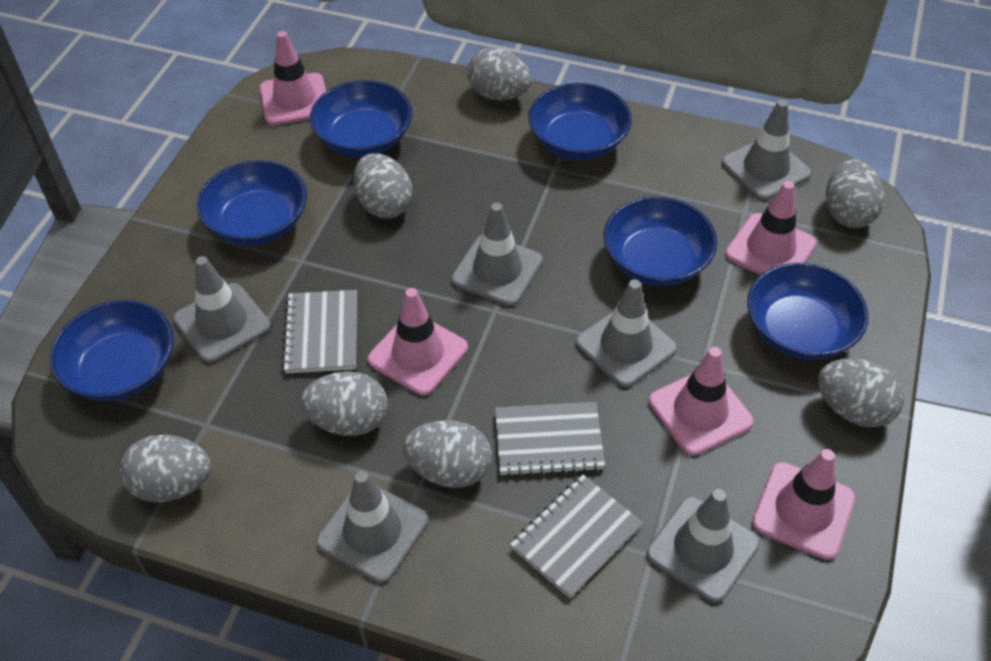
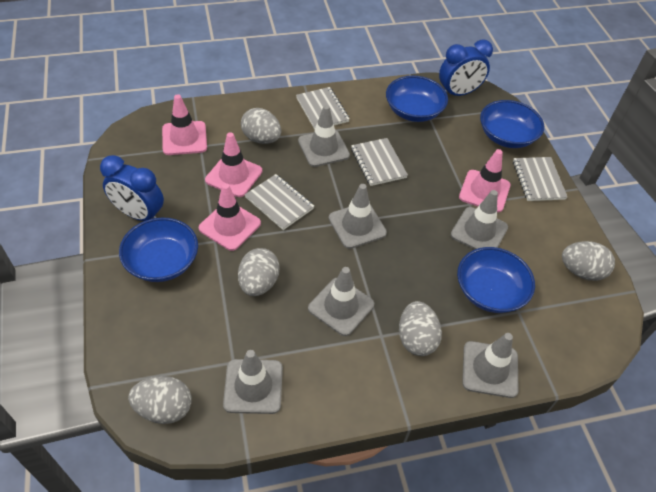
blue bowl: [49,300,174,401] [197,160,307,246] [310,80,413,157] [528,83,632,160] [603,197,717,286] [747,263,868,360] = 6 -> [119,217,198,282] [386,76,448,122] [457,247,535,313] [480,100,544,148] = 4
blue clock: none = 0 -> [100,155,164,221] [439,39,493,96] = 2
grey egg: [120,435,211,502] [300,371,388,436] [354,153,413,218] [403,420,491,488] [467,47,531,100] [818,358,904,427] [826,159,885,228] = 7 -> [128,376,192,424] [238,248,280,296] [241,108,281,144] [399,301,442,356] [562,241,615,281] = 5
grey notebook: [282,290,357,373] [495,402,605,477] [510,474,643,598] = 3 -> [245,174,314,230] [296,87,350,130] [351,138,408,186] [513,157,567,201] = 4
pink traffic cone: [260,31,326,125] [368,288,468,396] [649,347,754,456] [725,181,817,275] [752,449,856,560] = 5 -> [162,94,207,155] [199,183,261,251] [205,132,262,197] [459,149,510,213] = 4

